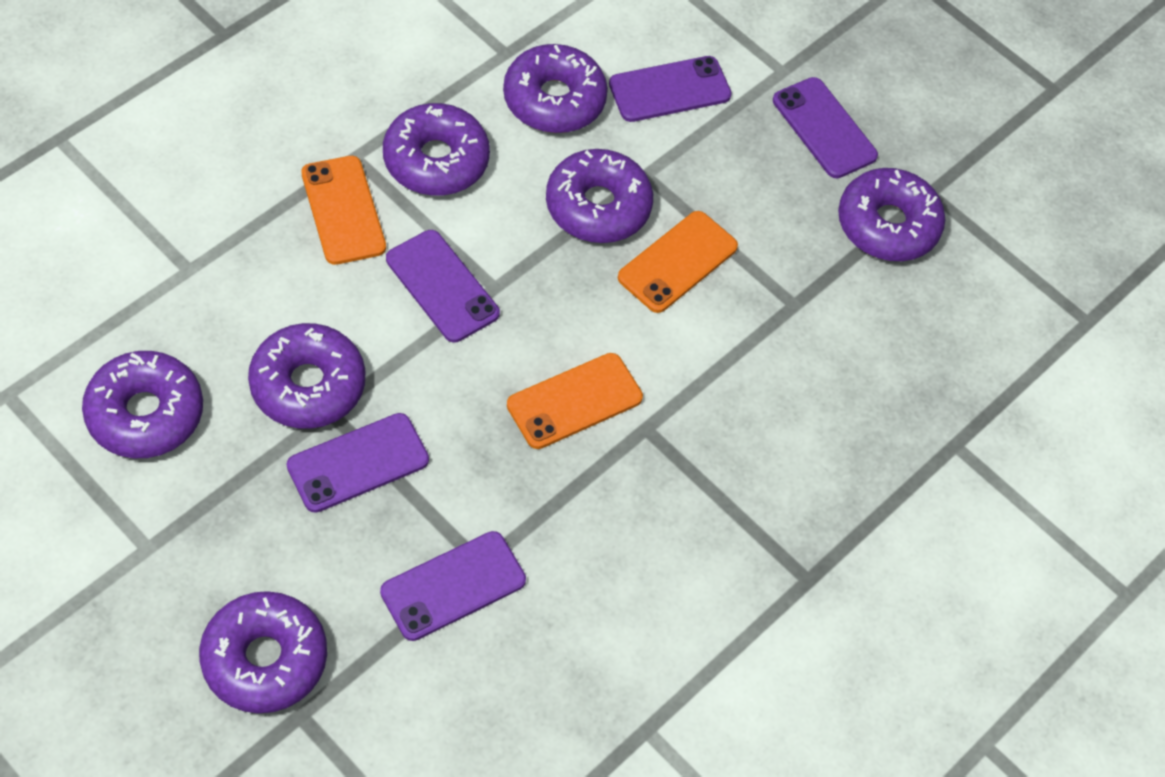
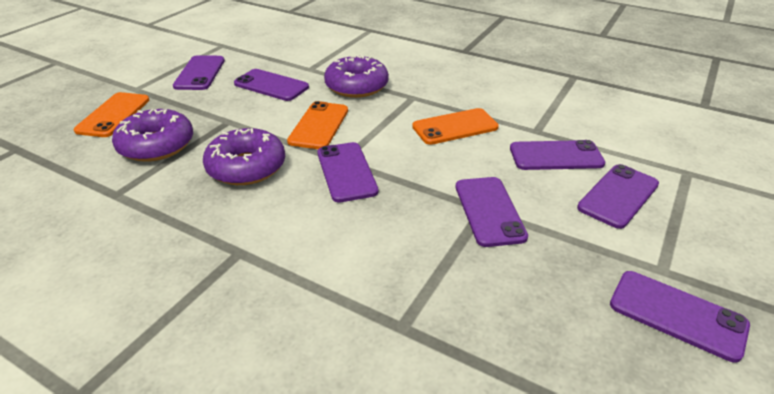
purple donut: [82,351,203,458] [199,591,327,713] [248,323,365,429] [383,103,490,196] [503,44,608,133] [546,149,653,243] [838,168,945,261] = 7 -> [112,109,193,162] [203,128,285,185] [324,54,389,98] = 3
purple phone: [287,413,429,513] [380,531,526,641] [386,230,500,342] [609,56,732,122] [773,77,878,179] = 5 -> [173,55,225,90] [234,69,309,101] [317,142,379,202] [456,177,528,247] [510,140,605,170] [577,164,659,229] [610,271,750,363] = 7

